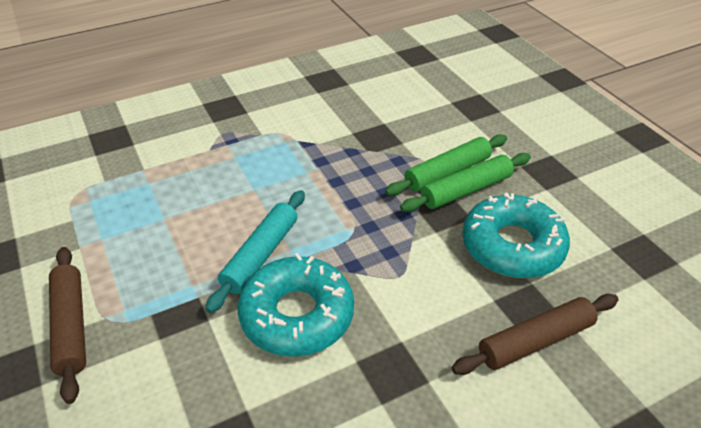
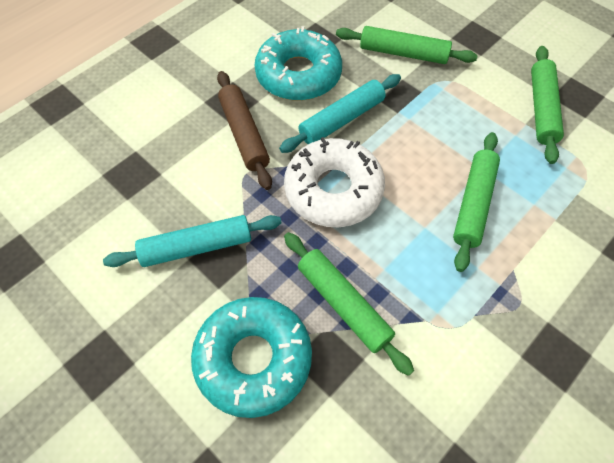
brown rolling pin: [49,247,86,404] [452,294,618,375] = 2 -> [217,71,272,190] = 1
green rolling pin: [385,134,507,196] [400,153,531,212] = 2 -> [284,232,414,376] [336,26,478,64] [453,132,500,272] [531,46,564,164] = 4
turquoise rolling pin: [205,190,305,313] = 1 -> [103,215,282,267] [279,74,401,153] = 2
white donut: none = 0 -> [284,137,385,227] = 1

